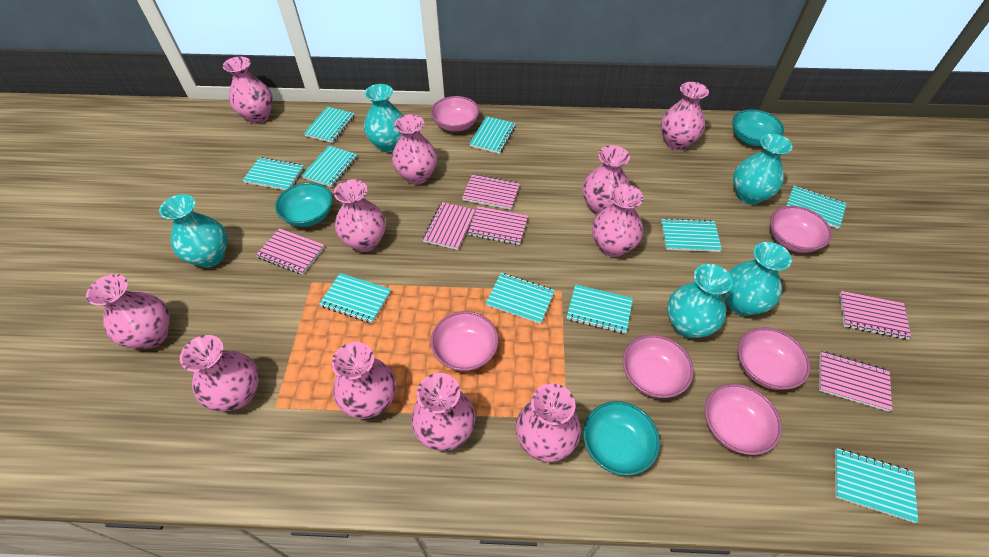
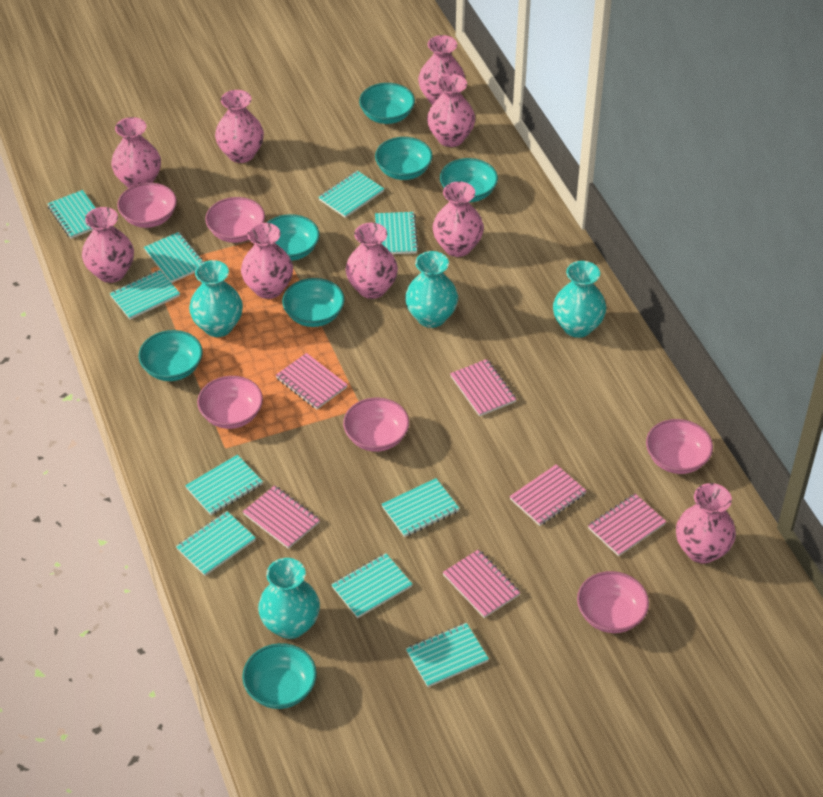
pink vase: [86,274,170,349] [180,335,259,411] [223,57,273,124] [332,342,396,419] [334,179,386,252] [392,114,437,185] [411,373,475,451] [516,383,581,462] [582,145,630,215] [592,184,644,257] [661,82,709,150] = 11 -> [82,207,134,283] [111,117,161,188] [215,90,264,163] [241,223,293,299] [345,223,398,299] [418,35,465,105] [427,74,475,147] [433,182,484,257] [676,483,736,564] = 9
turquoise bowl: [275,182,333,227] [583,401,660,476] [732,109,784,146] = 3 -> [139,330,203,381] [242,643,317,709] [267,214,320,261] [282,278,345,327] [359,83,415,124] [375,137,433,180] [440,158,498,202] = 7
turquoise vase: [159,194,227,268] [364,84,403,152] [667,264,733,338] [724,242,792,316] [733,134,793,205] = 5 -> [189,260,243,337] [258,558,320,639] [405,251,458,328] [553,261,606,338] = 4

